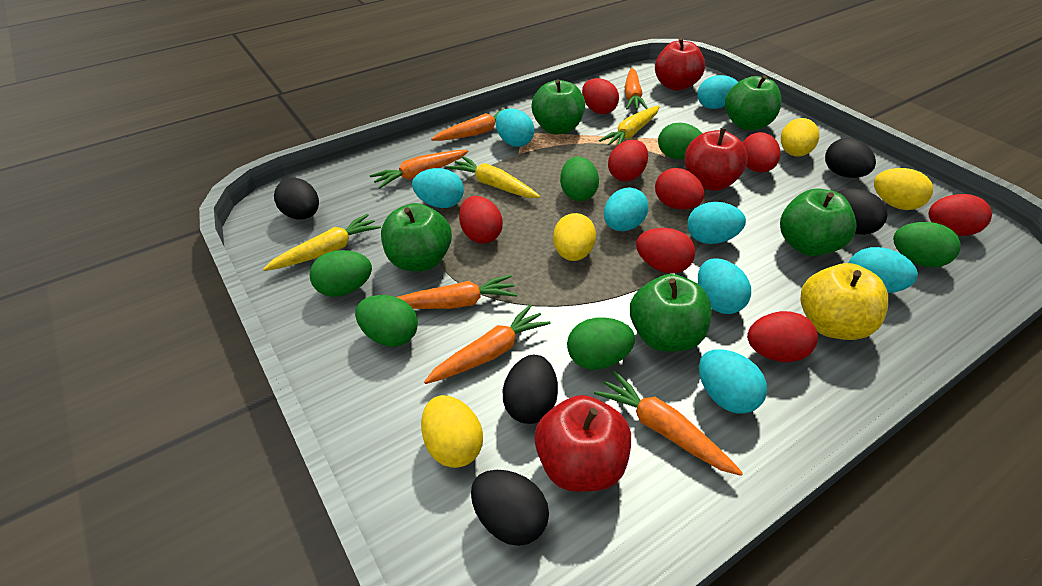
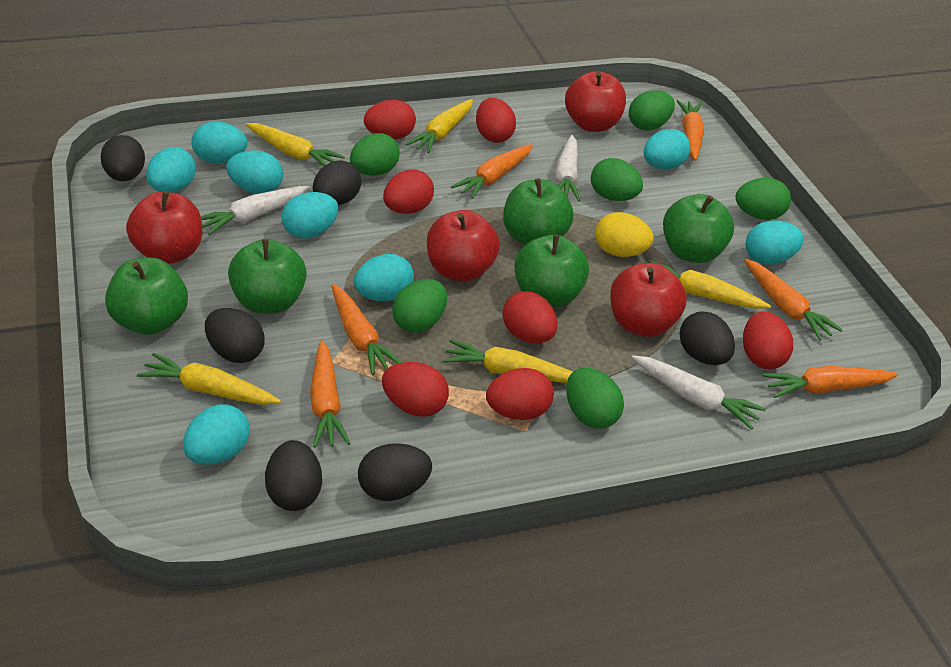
black egg: [274,178,319,219] [471,470,549,546] [503,355,558,424] [825,138,876,178] [838,189,888,235] = 5 -> [100,135,145,181] [205,308,265,363] [265,440,322,511] [313,160,362,205] [358,443,432,501] [679,311,735,365] = 6
red apple: [534,395,631,492] [655,38,705,91] [685,128,748,191] = 3 -> [126,191,202,264] [427,210,500,282] [565,71,626,132] [610,263,687,337] = 4
red egg: [459,196,503,244] [582,78,619,114] [608,140,648,181] [636,228,695,274] [655,168,704,209] [743,132,780,173] [747,311,818,362] [928,194,992,236] = 8 -> [364,100,416,140] [382,362,449,417] [383,169,434,214] [476,98,516,143] [486,368,554,420] [502,291,557,343] [743,311,793,369] = 7
white carrot: none = 0 -> [201,186,311,235] [556,135,580,201] [631,355,766,430] = 3
yellow apple: [800,263,888,340] = 1 -> none = 0
yellow carrot: [263,214,381,271] [448,156,540,198] [599,105,660,145] = 3 -> [137,353,281,405] [245,123,345,166] [406,99,473,153] [443,339,572,383] [649,260,771,309] = 5
yellow egg: [421,395,483,468] [553,213,596,261] [781,118,819,157] [874,168,933,210] = 4 -> [595,212,654,257] = 1

